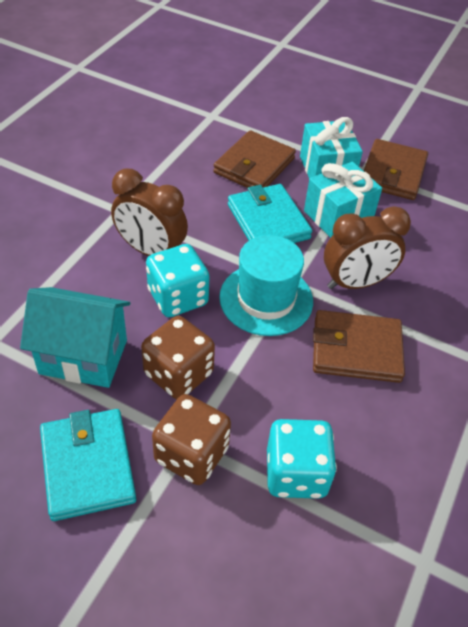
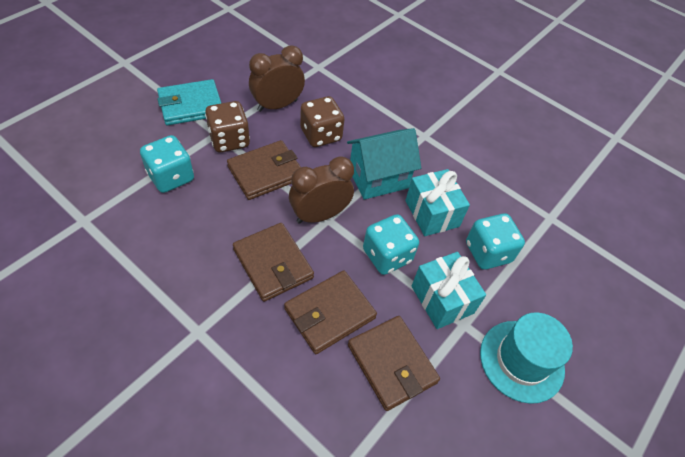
brown wallet: [213,130,296,188] [313,310,405,383] [363,139,428,200] = 3 -> [227,140,301,200] [233,223,314,302] [284,270,377,354] [348,316,440,411] = 4
turquoise dice: [146,244,210,317] [267,419,337,499] = 2 -> [140,135,194,193] [363,214,419,275] [466,213,525,270] = 3
turquoise wallet: [40,409,136,521] [228,184,312,243] = 2 -> [157,79,221,125] = 1

